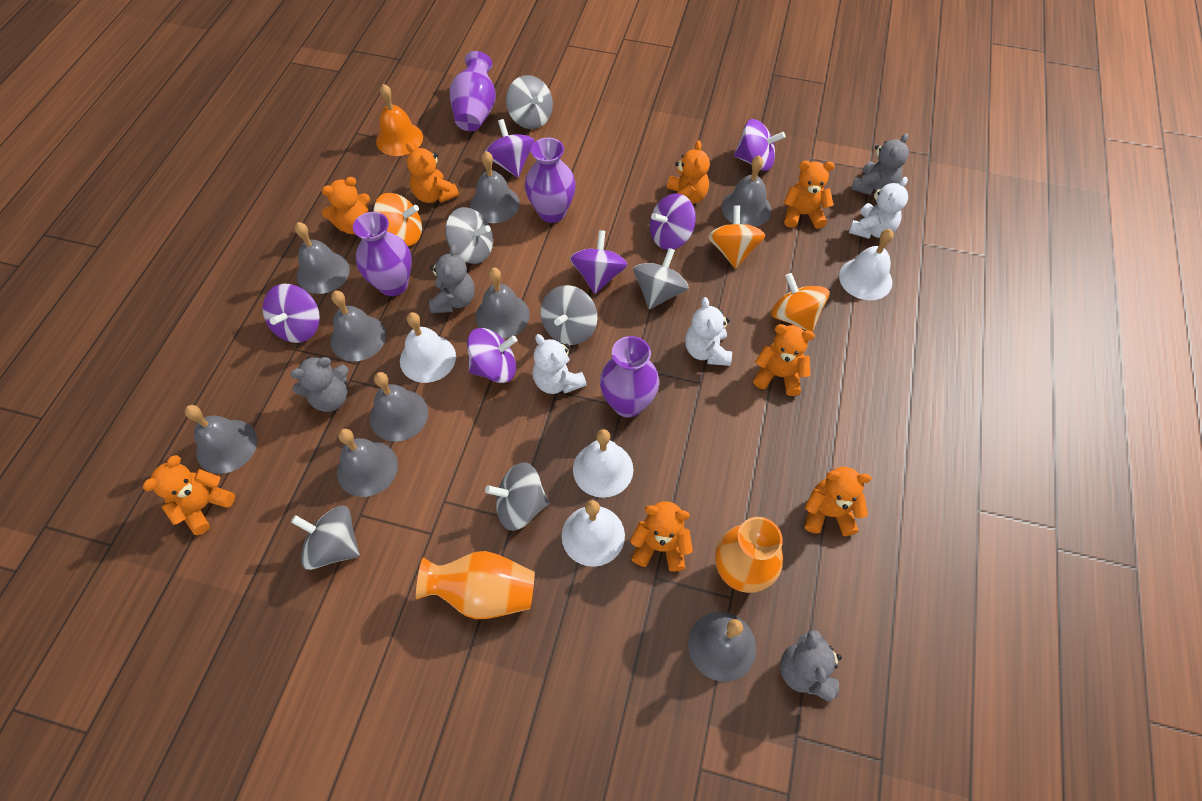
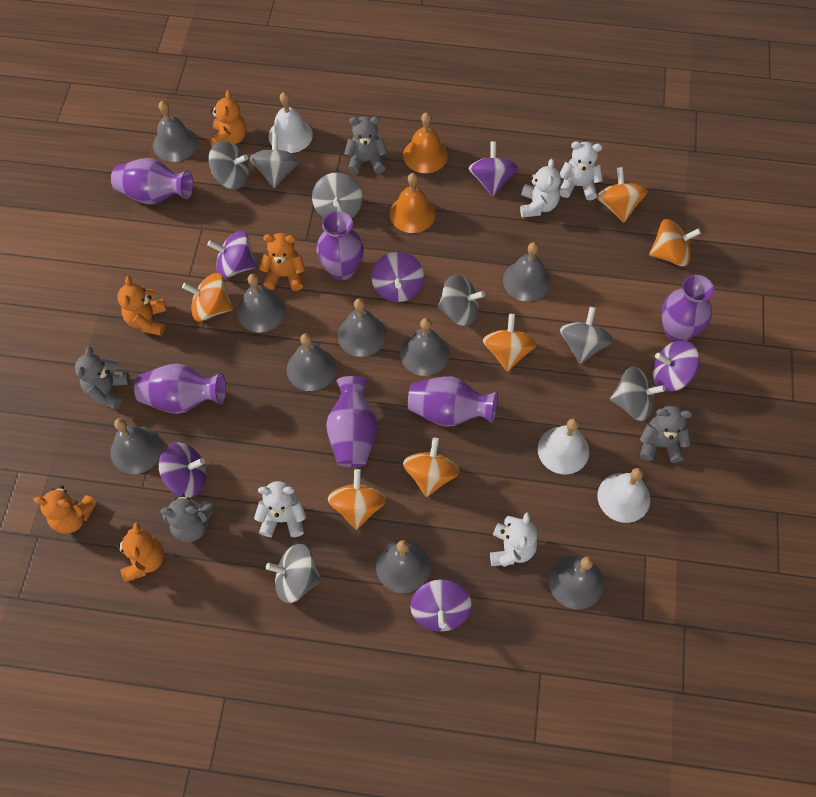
grey spinning top: [291,506,360,570] [445,207,493,264] [485,462,549,531] [506,75,553,129] [540,285,597,345] [633,248,689,309] = 6 -> [209,141,249,189] [250,133,299,188] [266,544,322,603] [312,173,362,218] [438,274,485,326] [560,307,613,364] [610,367,665,421] = 7
orange bell: [376,84,423,156] = 1 -> [390,173,436,233] [403,112,448,173] = 2
orange spinning top: [373,193,422,246] [708,205,765,269] [771,273,829,332] = 3 -> [182,273,233,321] [328,469,386,530] [403,438,460,497] [483,314,537,372] [597,167,648,222] [649,219,701,266] = 6
orange teddy bear: [143,455,235,535] [322,177,370,234] [406,143,459,203] [630,501,693,572] [667,140,710,204] [753,324,815,396] [784,161,835,229] [804,467,872,536] = 8 -> [33,485,97,534] [116,522,164,582] [118,276,167,336] [210,90,246,146] [259,233,306,291] = 5
orange vase: [416,551,535,619] [715,517,783,593] = 2 -> none = 0
purple vase: [353,212,412,296] [450,51,496,131] [525,138,576,223] [600,336,659,417] = 4 -> [111,158,193,204] [134,363,226,414] [316,211,364,280] [326,376,378,467] [408,376,497,427] [661,275,714,342] = 6
white bell: [400,312,456,383] [562,500,625,567] [573,429,633,498] [839,229,893,300] = 4 -> [269,92,313,153] [538,418,589,474] [597,468,650,523] = 3
white teddy bear: [533,334,586,394] [685,297,732,366] [849,177,908,239] = 3 -> [254,481,306,537] [490,512,538,567] [520,159,561,218] [560,141,603,200] = 4

